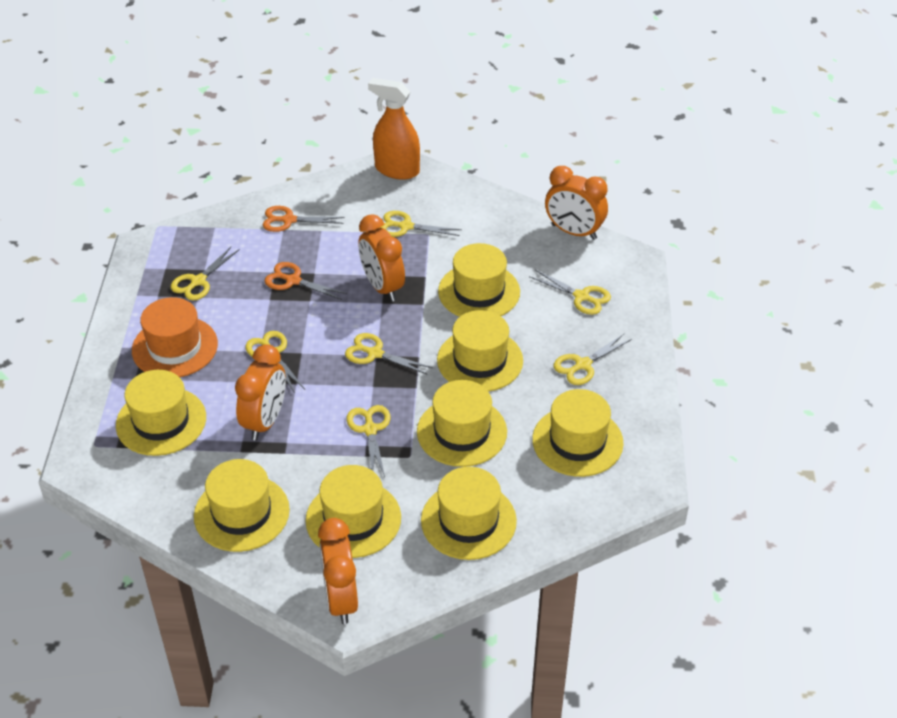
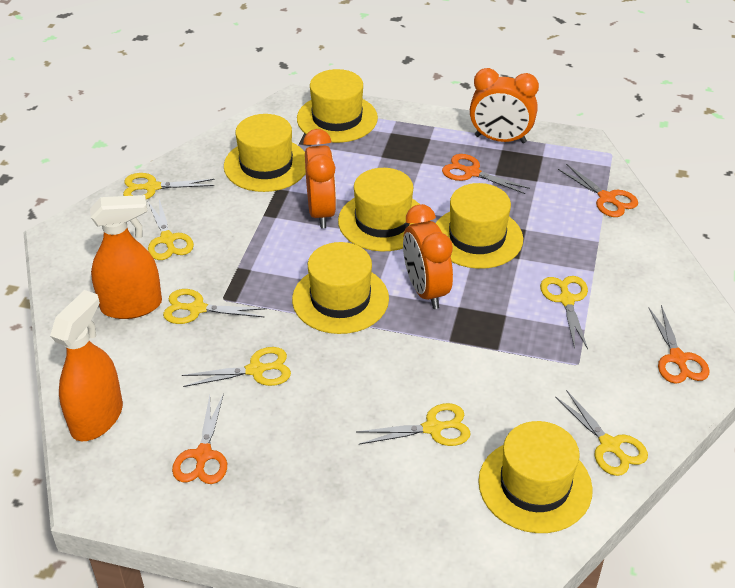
orange clock: [235,344,286,440] [318,518,358,624] [358,214,405,302] [545,166,608,240] = 4 -> [303,129,336,228] [403,204,453,309] [470,68,539,143] = 3
orange hat: [132,297,218,378] = 1 -> none = 0
orange scissors: [263,206,345,232] [265,262,347,300] = 2 -> [172,393,227,484] [442,154,530,194] [558,164,638,217] [648,305,710,384] = 4
orange spray bottle: [368,78,420,180] = 1 -> [50,290,123,441] [90,195,162,319] = 2
yellow hat: [116,370,206,456] [194,459,290,552] [306,465,401,558] [417,380,507,467] [421,467,517,560] [437,310,523,392] [438,243,520,317] [532,389,624,477] = 8 -> [224,114,306,192] [292,242,389,334] [297,69,378,143] [338,168,420,251] [436,183,523,269] [478,421,593,533] = 6

